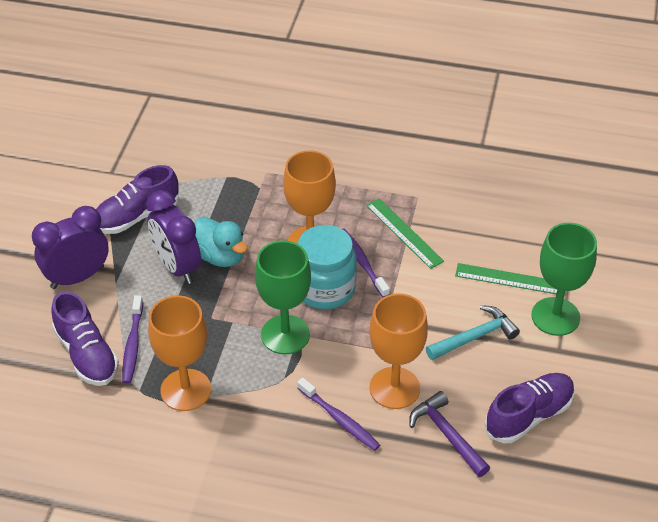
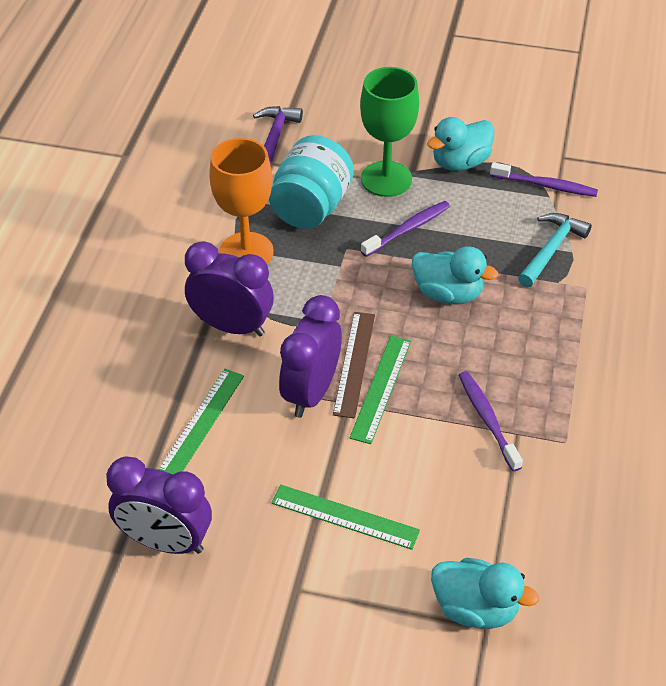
brown ruler: none = 0 -> [333,312,375,418] = 1
green goblet: [255,241,311,354] [531,223,597,336] = 2 -> [360,67,419,197] = 1
green ruler: [366,198,444,269] [455,263,557,294] = 2 -> [158,369,244,474] [271,485,420,550] [349,336,411,444] = 3
orange goblet: [148,295,211,411] [283,150,336,244] [369,293,428,409] = 3 -> [209,138,274,264] = 1
purple clock: [32,206,109,289] [147,190,201,284] = 2 -> [106,456,212,554] [185,241,274,336] [279,295,342,418] = 3
purple shoe: [51,291,119,386] [96,165,179,234] [485,373,575,443] = 3 -> none = 0
turquoise duck: [194,216,248,267] = 1 -> [412,246,498,305] [427,117,495,171] [431,558,539,629] = 3

